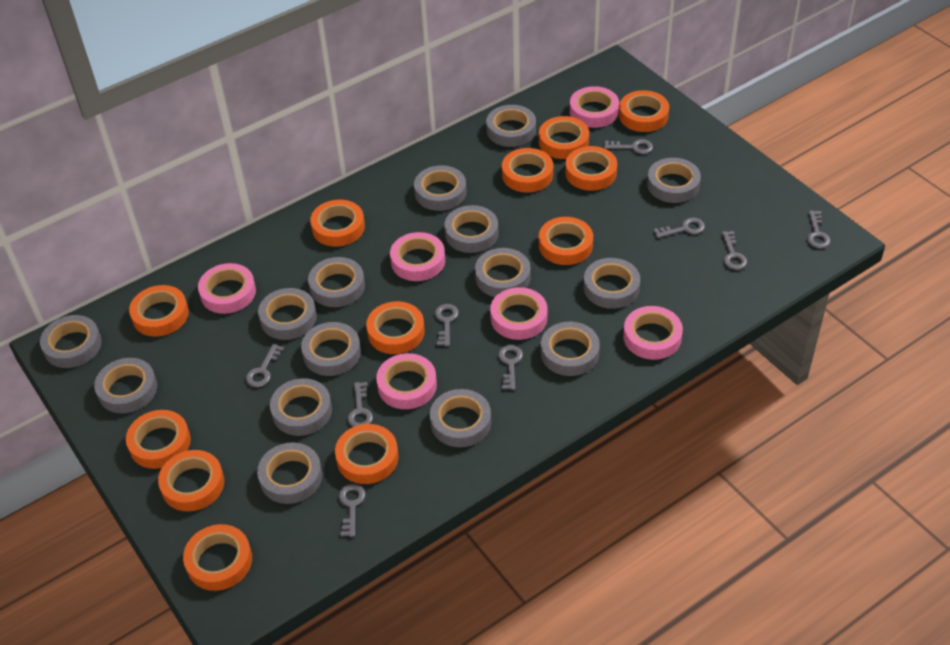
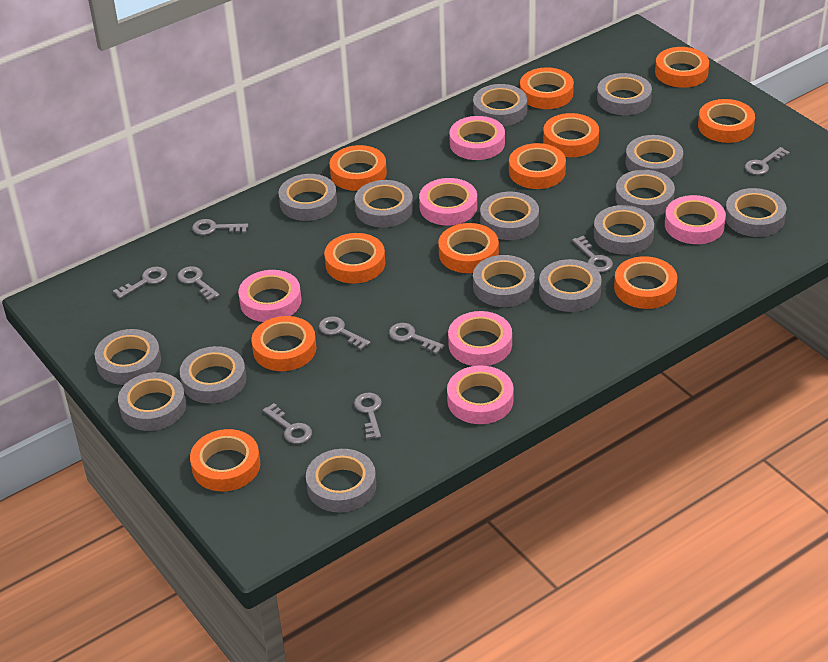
orange tape: [126,410,191,469] [129,285,189,337] [158,450,224,511] [183,524,252,591] [310,200,365,247] [335,424,399,484] [366,301,425,354] [502,148,553,193] [539,116,589,159] [539,217,593,265] [565,146,617,191] [619,90,669,132] = 12 -> [190,429,260,491] [251,316,316,371] [324,233,385,283] [329,145,387,191] [438,223,499,273] [509,143,566,189] [520,67,574,109] [543,113,599,157] [614,256,677,309] [655,47,709,88] [698,99,755,143] = 11

